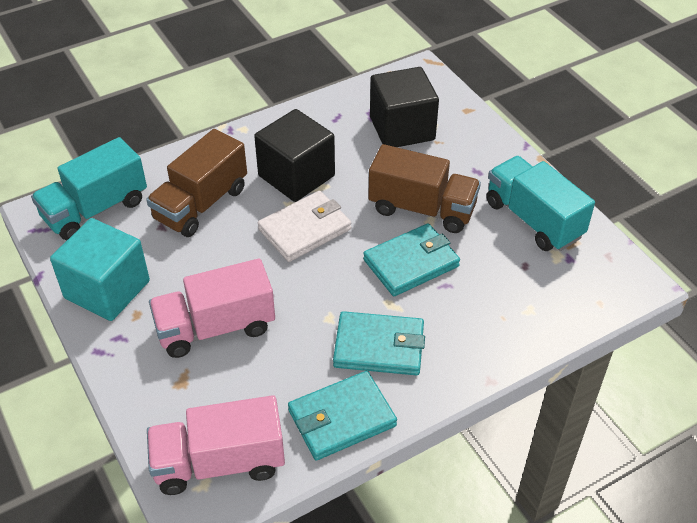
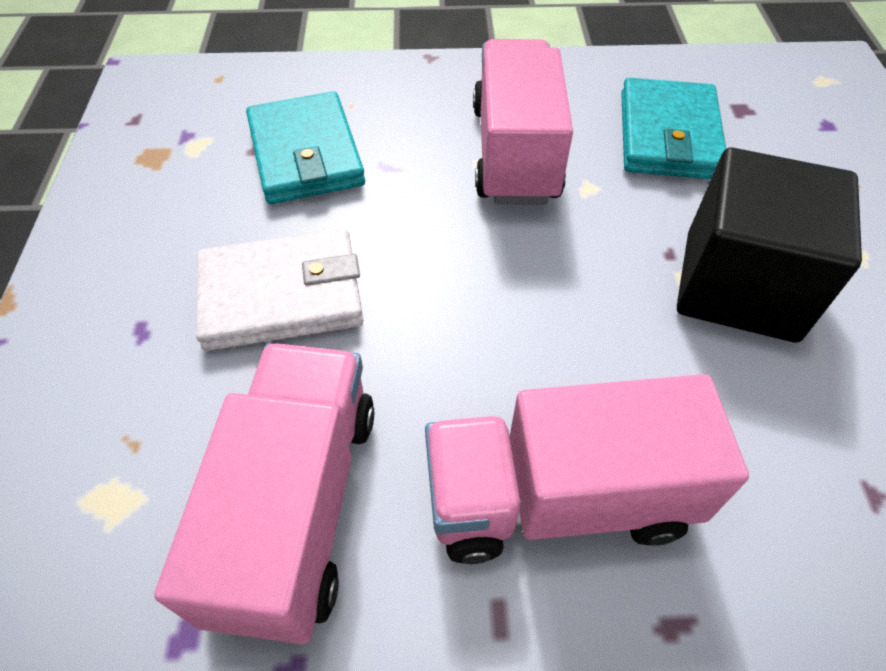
black cube: [254,109,335,202] [370,67,439,147] = 2 -> [677,148,862,343] = 1
brown truck: [146,129,247,237] [368,144,481,233] = 2 -> none = 0
pink truck: [147,395,285,495] [149,259,275,358] = 2 -> [154,343,374,644] [425,374,749,564] [473,39,573,205] = 3
turquoise cube: [50,218,150,321] = 1 -> none = 0
turquoise truck: [31,137,147,240] [487,156,595,251] = 2 -> none = 0
turquoise wallet: [288,371,397,460] [333,311,425,375] [363,223,460,296] = 3 -> [246,91,365,204] [621,78,726,179] = 2

